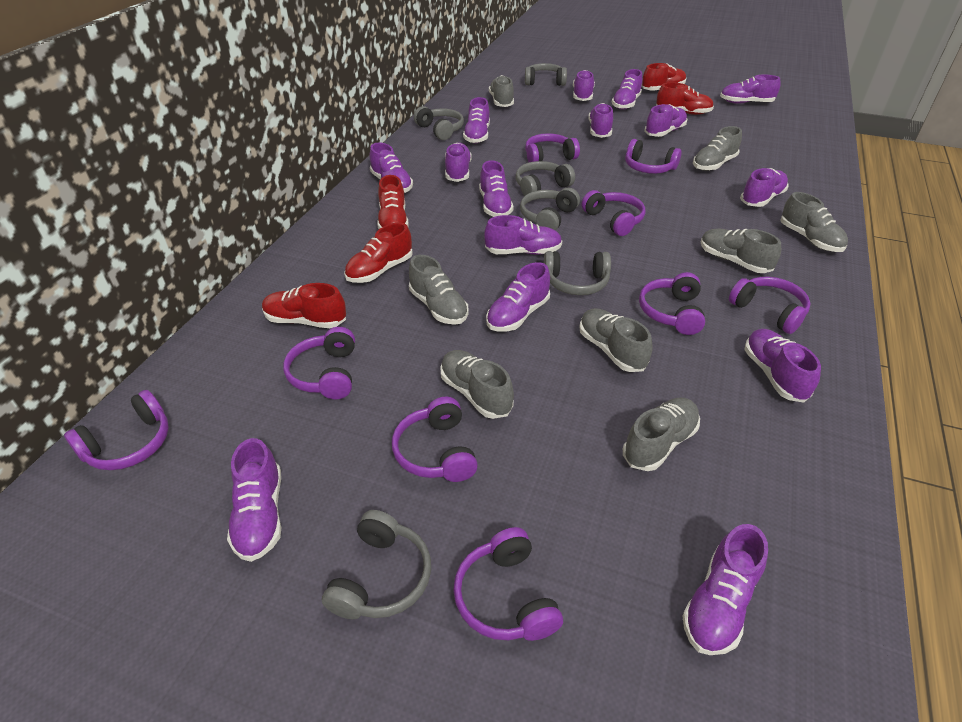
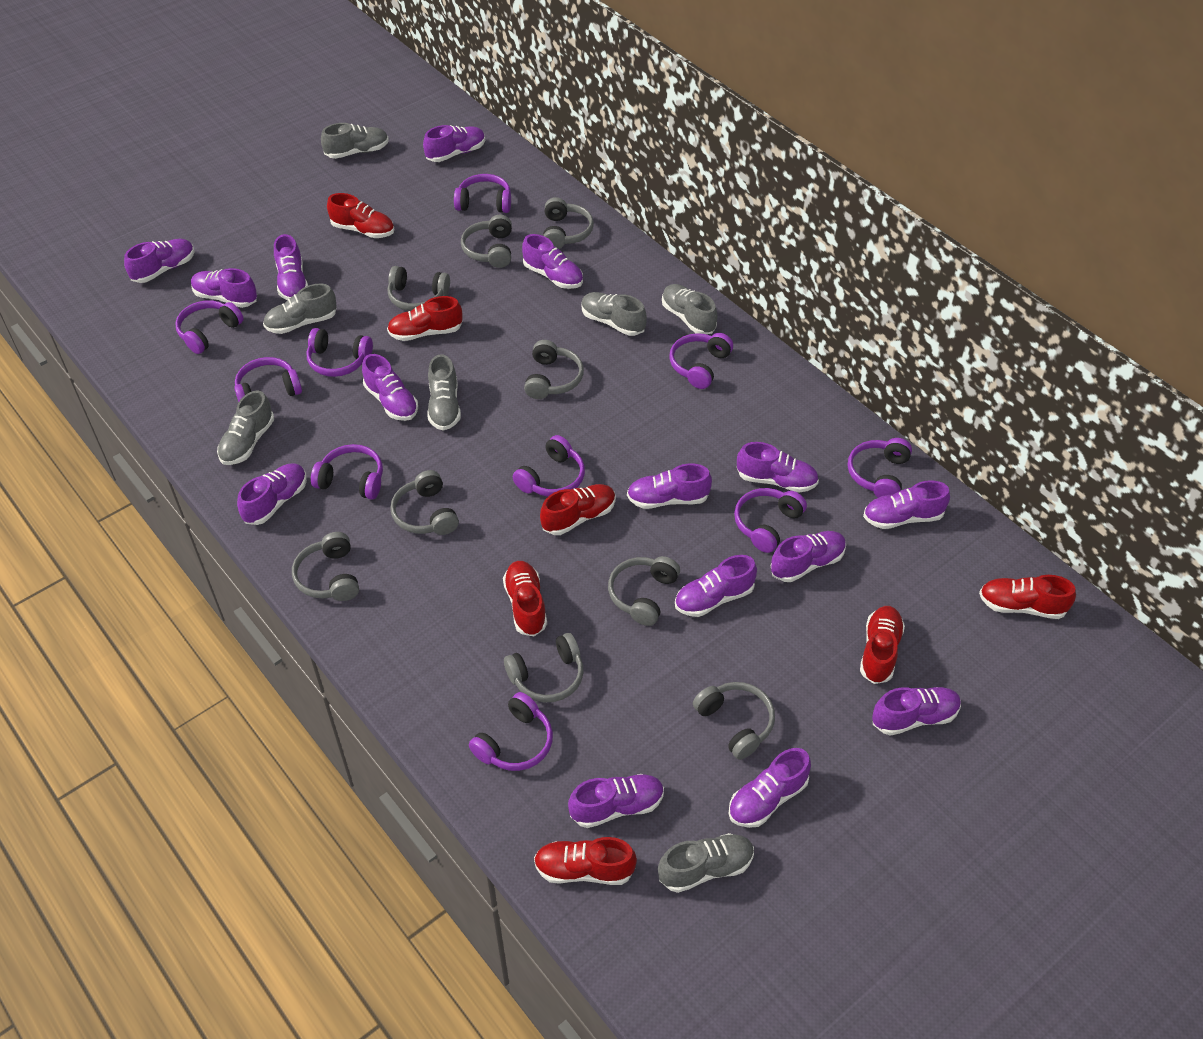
grey headphones: [322,510,431,619] [414,106,464,140] [516,161,575,196] [520,187,580,230] [525,63,567,86] [544,251,611,295] = 6 -> [292,532,359,601] [387,266,450,311] [390,470,459,535] [461,214,512,268] [504,633,583,702] [524,340,584,399] [543,197,594,249] [608,556,680,626] [693,682,775,760] = 9
grey shoe: [409,255,469,325] [440,350,514,419] [489,75,514,107] [580,308,653,372] [623,398,700,471] [693,126,742,171] [701,229,781,273] [780,192,848,252] = 8 -> [217,390,274,465] [263,283,337,334] [321,123,389,159] [427,354,461,431] [581,292,647,336] [658,833,754,893] [662,284,717,334] = 7
purple headphones: [64,390,169,470] [283,327,355,399] [392,397,478,482] [453,527,563,641] [525,133,580,162] [582,190,646,236] [625,139,682,174] [639,272,705,335] [729,277,810,334] = 9 -> [175,300,244,354] [234,357,302,402] [306,328,373,377] [311,444,383,500] [454,174,511,213] [469,692,553,771] [513,435,585,497] [669,333,733,389] [734,488,807,553] [848,438,912,498] = 10
red shoe: [262,283,346,328] [344,223,413,283] [377,175,409,229] [642,63,686,91] [656,82,714,115] = 5 -> [327,193,394,238] [387,296,463,341] [503,561,547,636] [534,837,637,885] [540,484,616,535] [860,606,905,684] [979,575,1076,619] = 7

